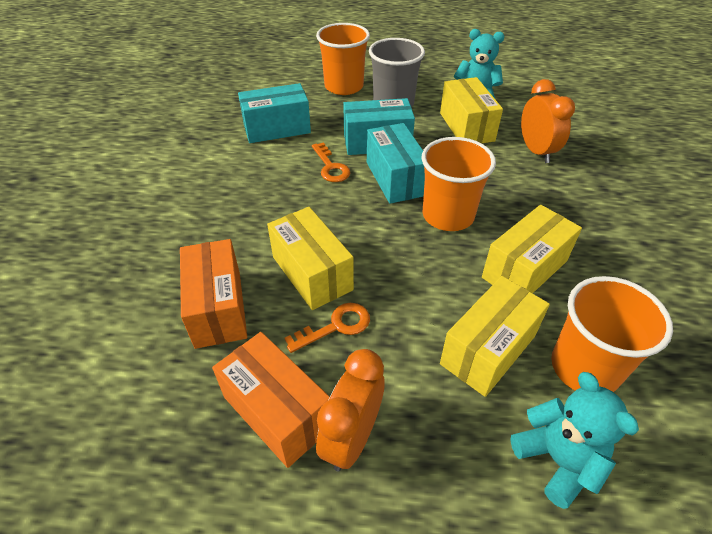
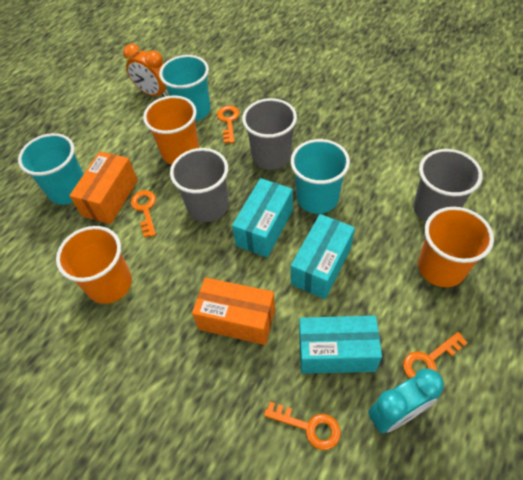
grey cup: [369,38,425,107] = 1 -> [170,148,229,222] [242,98,297,170] [414,149,483,222] = 3
orange clock: [316,349,385,471] [521,79,575,163] = 2 -> [123,44,168,97] = 1
orange key: [284,303,370,353] [312,142,350,182] = 2 -> [130,190,156,238] [217,106,239,143] [264,402,341,450] [403,332,467,378] = 4
turquoise clock: none = 0 -> [368,369,444,433] = 1
turquoise cup: none = 0 -> [18,133,84,205] [159,55,211,121] [290,139,350,214] = 3
turquoise teddy bear: [454,29,504,98] [510,372,639,509] = 2 -> none = 0
yellow box: [267,207,354,310] [440,77,503,143] [440,276,550,397] [482,205,582,293] = 4 -> none = 0

